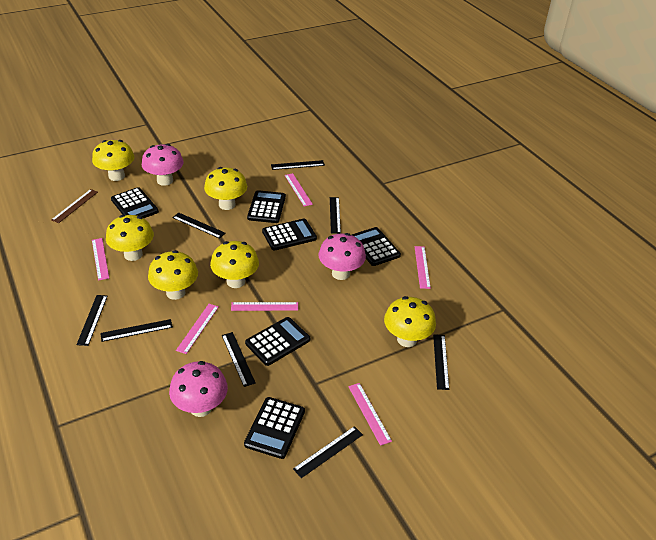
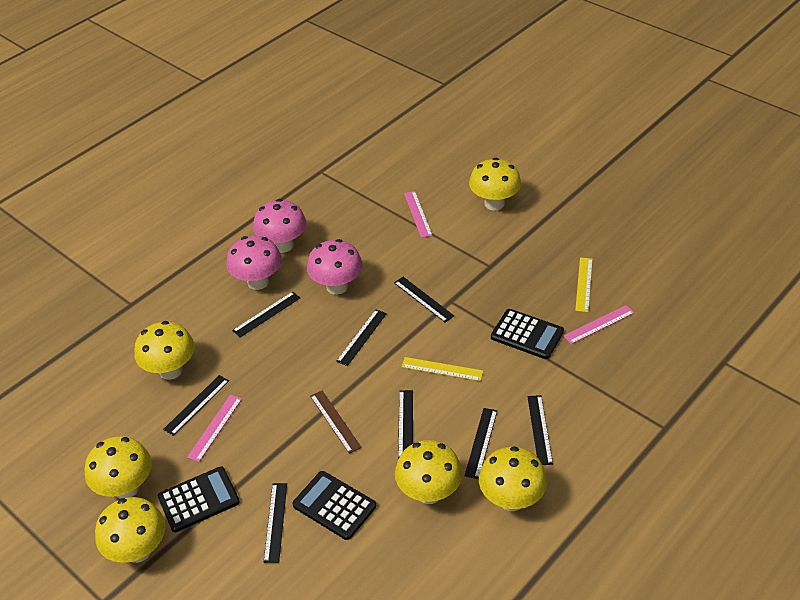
black calculator: [111,187,159,218] [244,397,305,459] [245,317,310,366] [247,190,286,223] [262,219,317,251] [352,227,401,266] = 6 -> [158,466,240,532] [292,471,376,540] [491,309,564,359] = 3
pink ruler: [92,238,109,281] [176,304,219,354] [231,302,298,311] [285,173,313,207] [348,383,392,446] [415,246,431,289] = 6 -> [187,395,242,462] [404,191,433,238] [564,305,634,344] = 3
yellow ruler: none = 0 -> [401,357,483,381] [575,257,593,312] = 2

